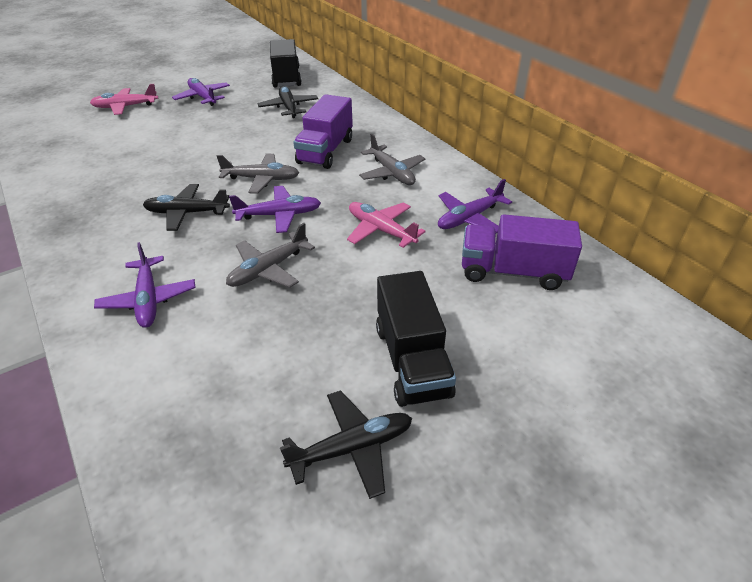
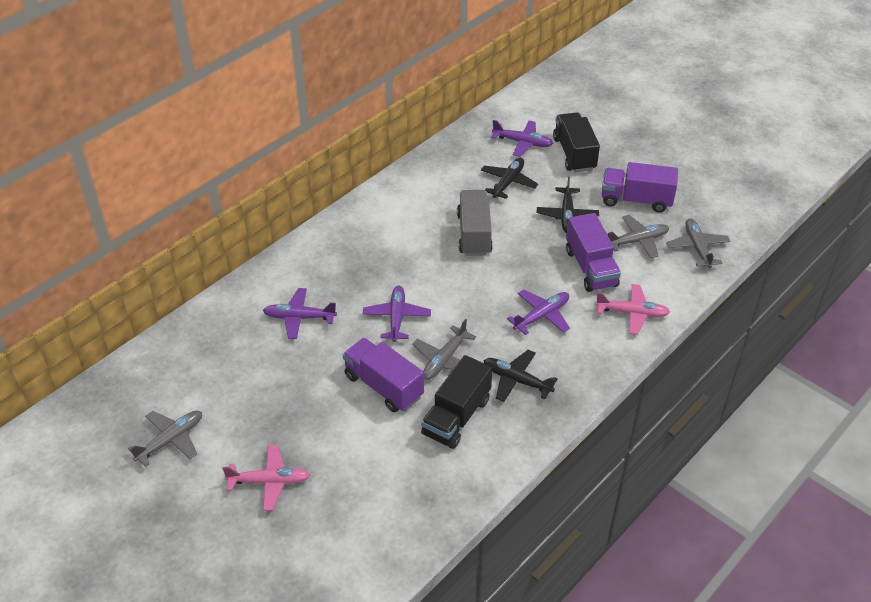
grey plane: [217,154,299,194] [226,223,315,288] [359,134,425,185] = 3 -> [128,410,202,467] [412,319,476,380] [607,215,669,258] [666,219,730,268] = 4
grey truck: none = 0 -> [457,190,493,256] = 1
purple truck: [293,94,353,169] [462,214,582,290] = 2 -> [343,338,424,412] [566,213,621,292] [602,162,678,213] = 3

